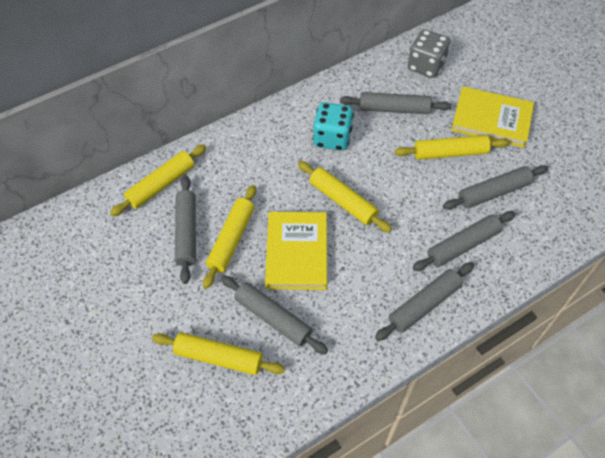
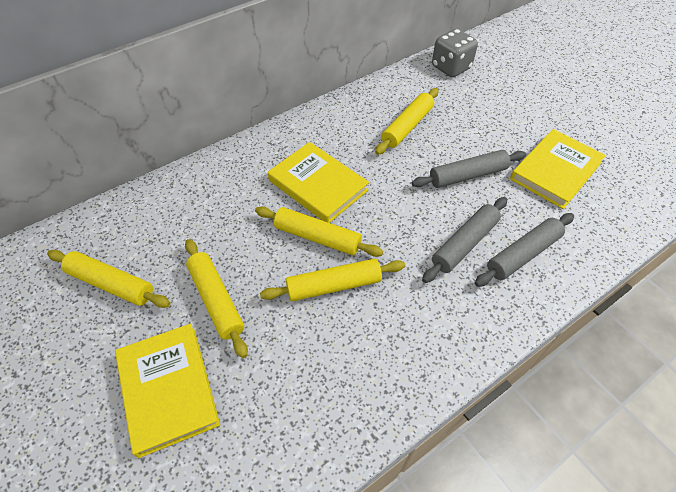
grey rolling pin: [175,176,196,284] [221,275,328,354] [340,92,451,114] [375,262,474,341] [413,211,515,271] [443,165,548,210] = 6 -> [412,150,526,188] [422,197,507,283] [475,213,574,287] = 3
turquoise dice: [313,102,354,151] = 1 -> none = 0
yellow book: [265,212,327,290] [451,87,534,148] = 2 -> [115,324,220,458] [268,142,369,223] [510,129,606,209] = 3

